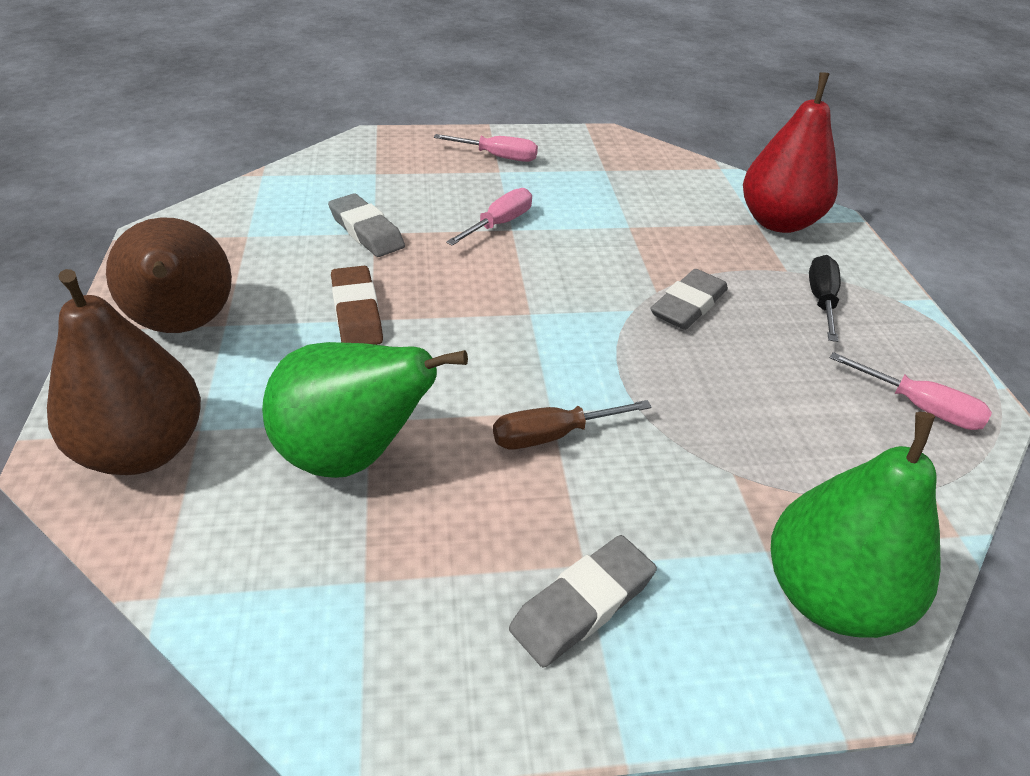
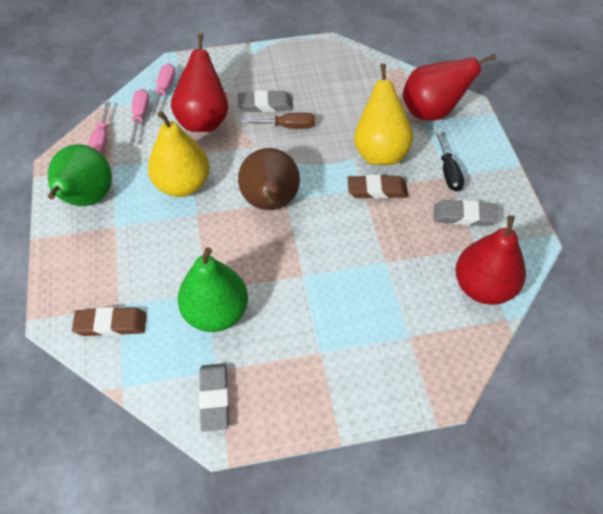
brown eraser: [331,266,383,345] = 1 -> [72,307,147,336] [348,175,408,199] = 2
brown pear: [47,269,201,475] [106,217,232,333] = 2 -> [238,148,300,210] = 1
red pear: [743,72,838,233] = 1 -> [171,33,228,132] [403,54,496,120] [455,215,526,305] = 3
yellow pear: none = 0 -> [148,111,210,197] [354,63,414,165] = 2

